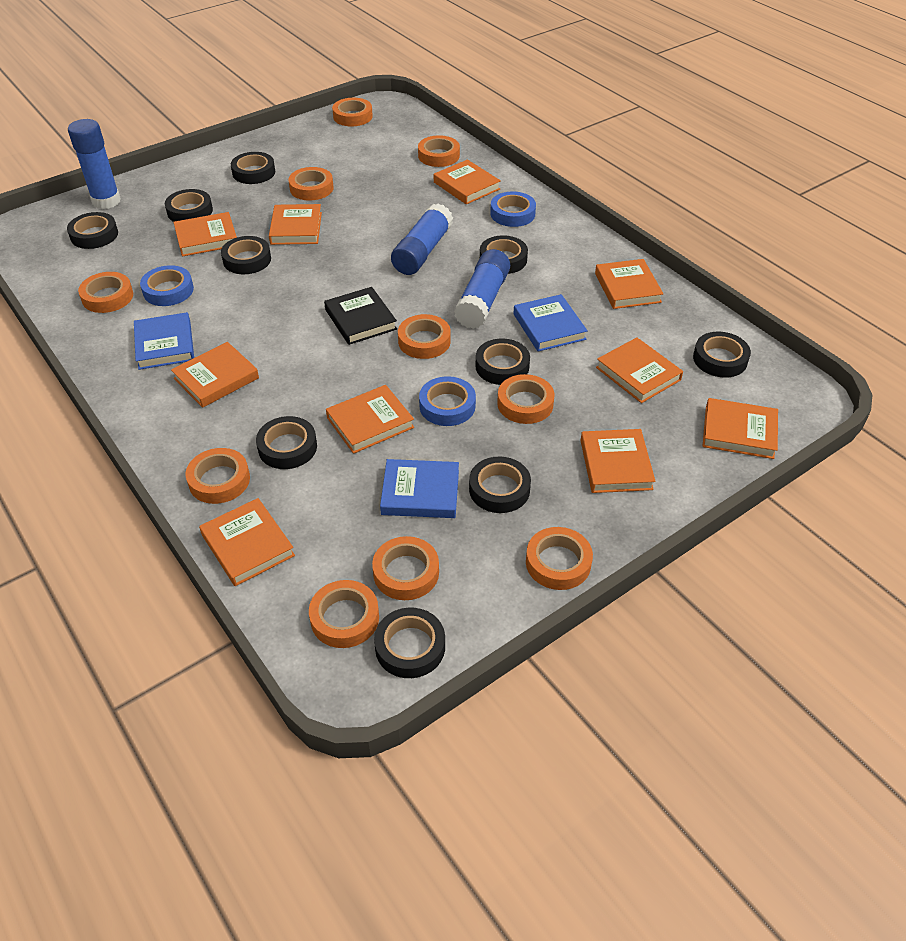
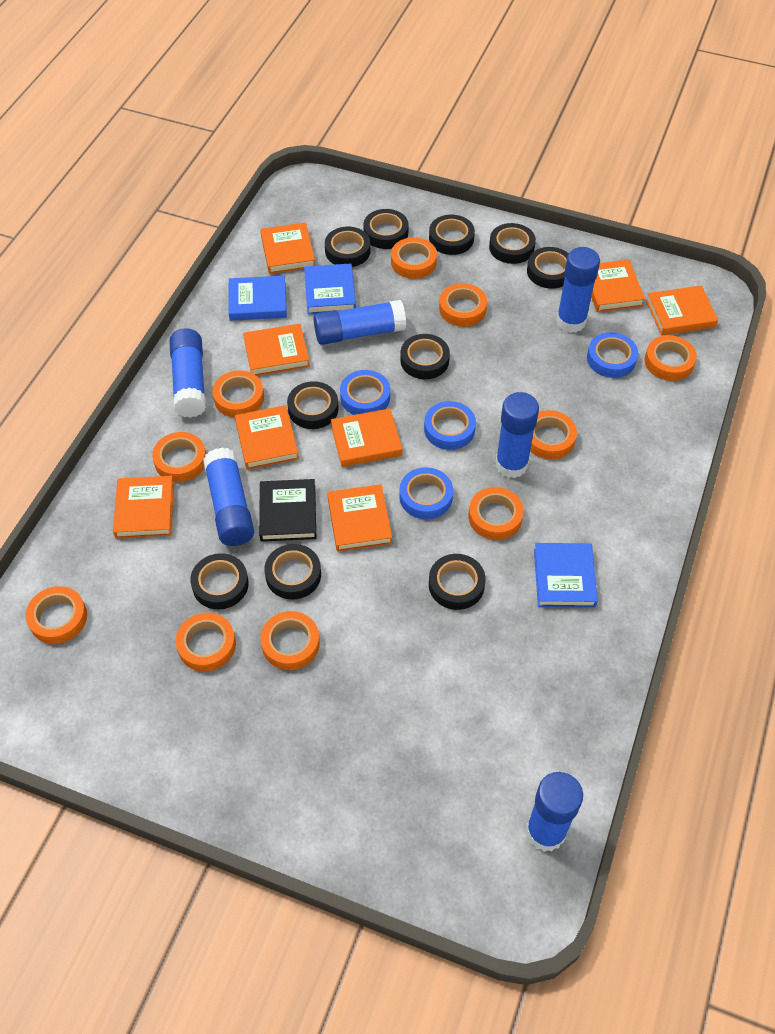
blue glue stick: [68,119,121,209] [391,203,453,275] [454,249,510,329] = 3 -> [169,328,206,418] [203,448,254,546] [314,300,406,345] [495,392,539,478] [526,772,583,852] [556,247,600,333] = 6
blue tape: [140,265,194,306] [419,376,476,426] [490,191,536,227] = 3 -> [340,370,390,415] [399,467,453,519] [424,401,476,450] [587,332,638,378] = 4
orange book: [171,342,259,408] [174,212,237,257] [199,498,295,586] [269,204,322,245] [326,385,414,454] [434,159,501,204] [580,429,656,493] [595,259,664,309] [596,337,683,403] [703,398,778,459] = 10 -> [113,476,174,539] [235,405,299,470] [243,324,310,376] [260,222,315,274] [327,484,392,552] [331,408,402,467] [591,259,645,312] [646,285,718,335] = 8

